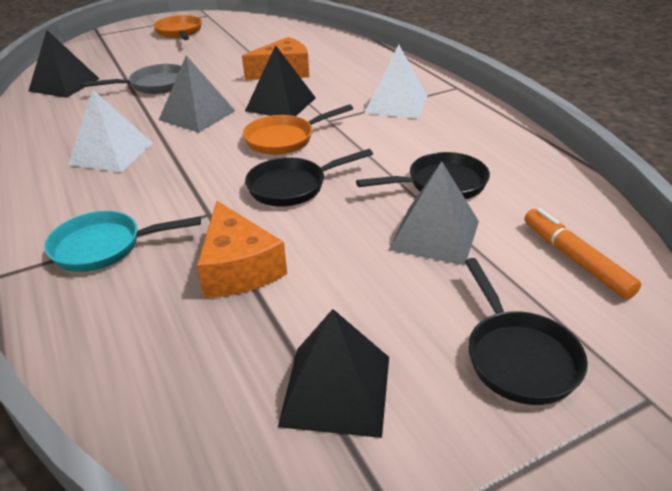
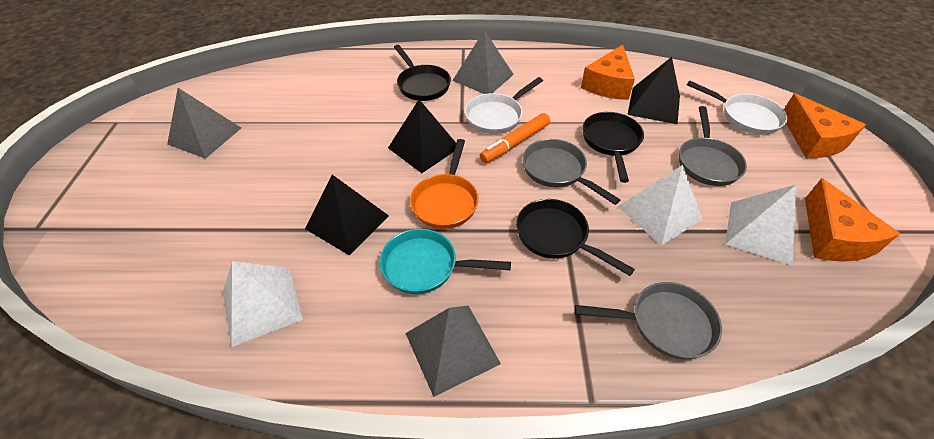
grey pan: [84,64,181,94] = 1 -> [522,139,620,205] [575,282,722,359] [679,106,747,186] = 3
grey pyramid: [159,56,235,132] [389,161,479,265] = 2 -> [167,88,241,159] [405,306,501,397] [452,30,514,94] = 3
orange cheese: [197,201,287,298] [242,37,309,80] = 2 -> [581,45,635,100] [784,93,866,158] [805,178,900,262] = 3
orange pan: [153,15,202,40] [243,104,353,155] = 2 -> [410,139,479,229] = 1
white pan: none = 0 -> [465,77,543,134] [687,81,788,135] = 2
white pyramid: [68,90,152,172] [365,45,428,119] = 2 -> [223,261,303,347] [618,165,703,246] [725,184,797,265] = 3

